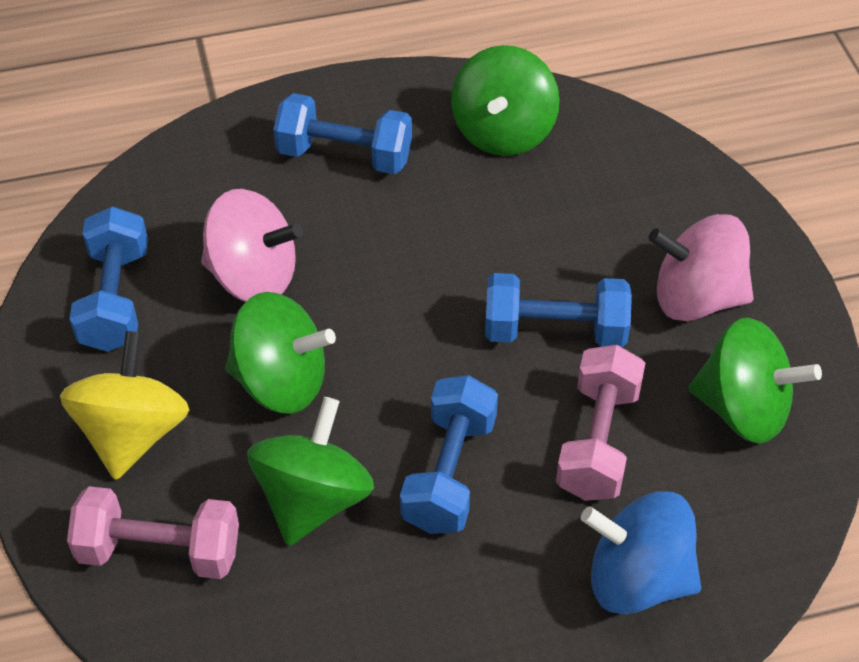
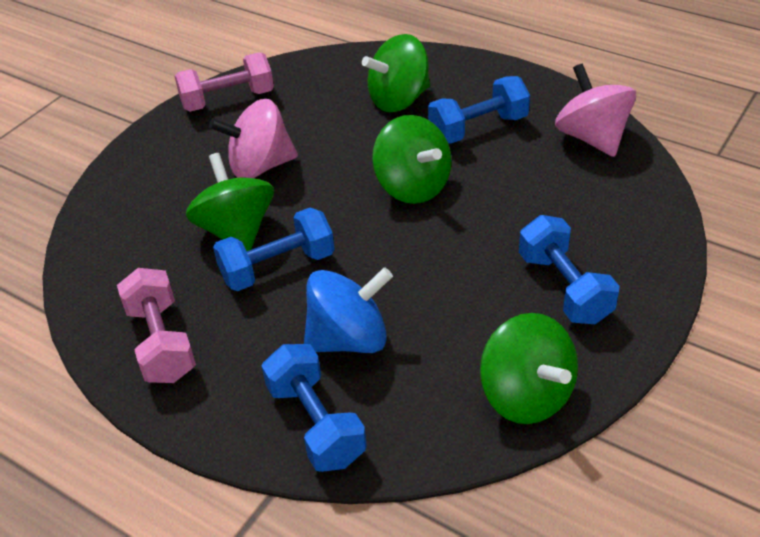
yellow spinning top: [60,331,189,480] = 1 -> none = 0

